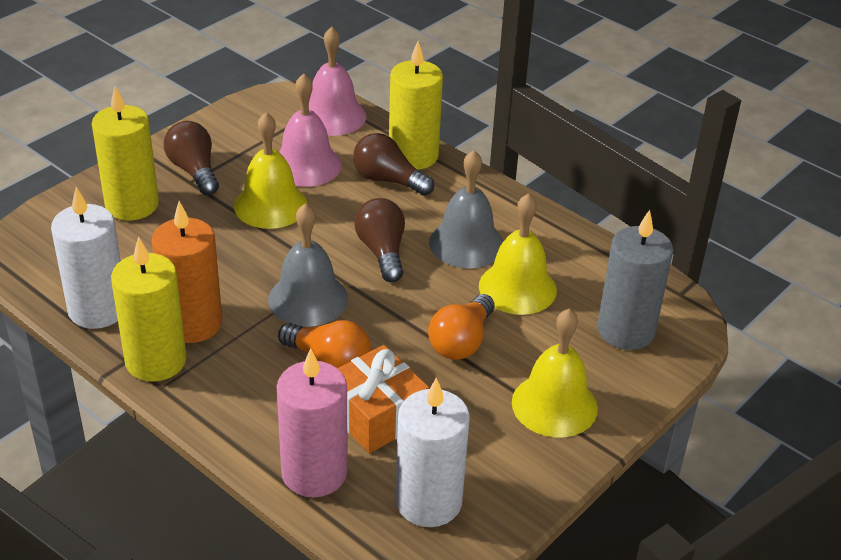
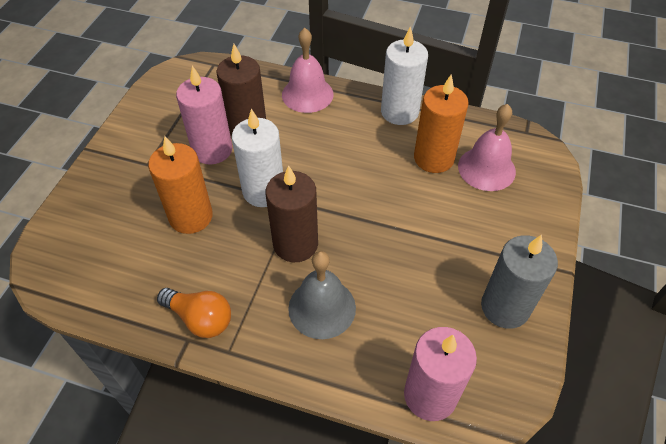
brown candle: none = 0 -> [216,44,266,136] [265,165,318,262] = 2
brown light bulb: [164,121,219,195] [353,133,434,196] [354,198,405,282] = 3 -> none = 0
grey bell: [268,203,348,327] [429,150,504,268] = 2 -> [288,251,356,339] = 1
orange candle: [152,201,222,343] = 1 -> [148,136,213,234] [414,74,469,173] = 2
orange gift: [338,345,429,453] = 1 -> none = 0
orange light bulb: [278,320,371,368] [428,294,494,360] = 2 -> [157,288,231,338] = 1
pink candle: [277,349,348,498] = 1 -> [176,66,232,165] [404,327,477,421] = 2
yellow bell: [234,112,308,229] [479,193,557,315] [512,309,598,438] = 3 -> none = 0
yellow candle: [92,86,159,220] [111,237,187,382] [389,41,443,170] = 3 -> none = 0

